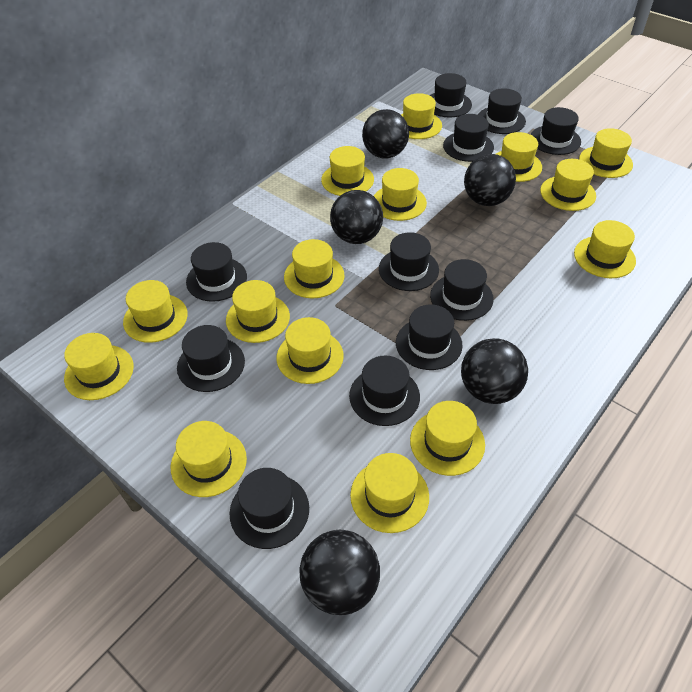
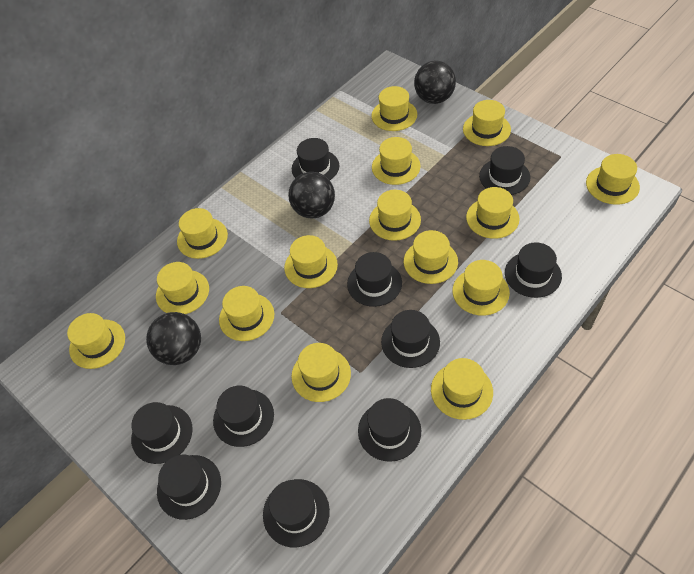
black ball: [299,530,380,615] [330,190,383,244] [362,109,409,158] [461,338,528,404] [464,154,516,206] = 5 -> [146,312,201,365] [288,172,335,219] [414,61,456,104] = 3
black hat: [177,325,245,392] [186,242,247,302] [229,468,309,549] [349,356,420,426] [379,232,439,291] [396,305,463,370] [430,73,472,117] [430,259,494,321] [443,114,494,162] [478,88,526,134] [531,107,581,155] = 11 -> [131,402,193,464] [157,455,221,520] [213,386,274,447] [263,479,330,547] [292,138,339,180] [347,252,402,307] [358,398,421,462] [381,310,440,368] [479,146,530,195] [505,242,562,298] = 10

